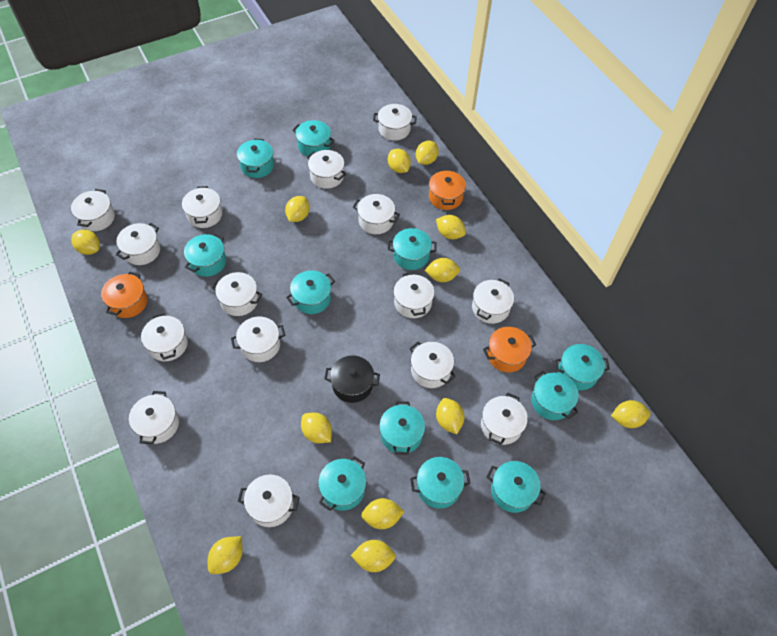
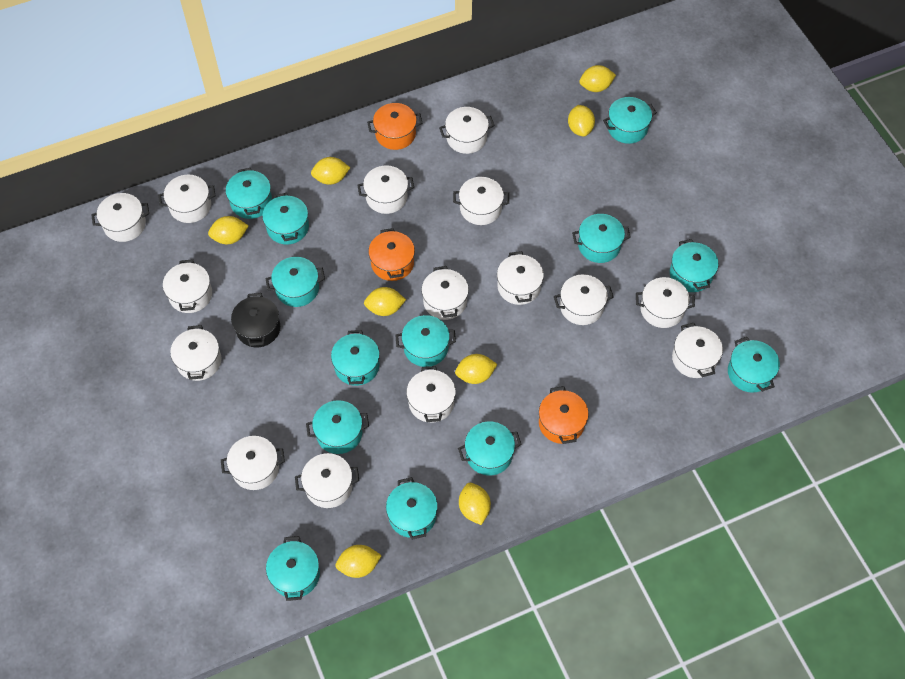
turquoise pot: [184,233,226,277] [237,138,274,178] [286,270,335,314] [292,120,335,156] [318,456,366,511] [379,401,425,455] [388,228,437,270] [410,457,471,509] [486,461,546,513] [531,370,579,420] [555,344,610,390] = 11 -> [226,168,272,219] [262,193,309,245] [265,257,325,307] [266,536,320,601] [306,400,369,454] [331,330,380,386] [386,477,438,540] [395,315,456,367] [458,422,522,475] [572,214,631,263] [603,97,657,144] [670,239,718,292] [728,337,780,393] = 13
yellow lemon: [71,230,100,255] [208,536,242,574] [285,196,310,222] [301,413,332,443] [351,540,396,572] [361,498,404,529] [388,149,411,173] [416,141,439,165] [425,258,460,282] [436,215,466,239] [436,398,464,434] [611,400,651,428] = 12 -> [208,216,249,244] [311,157,350,185] [335,545,382,578] [364,287,406,316] [455,354,497,384] [459,483,491,525] [568,105,595,137] [579,65,616,92] = 8

